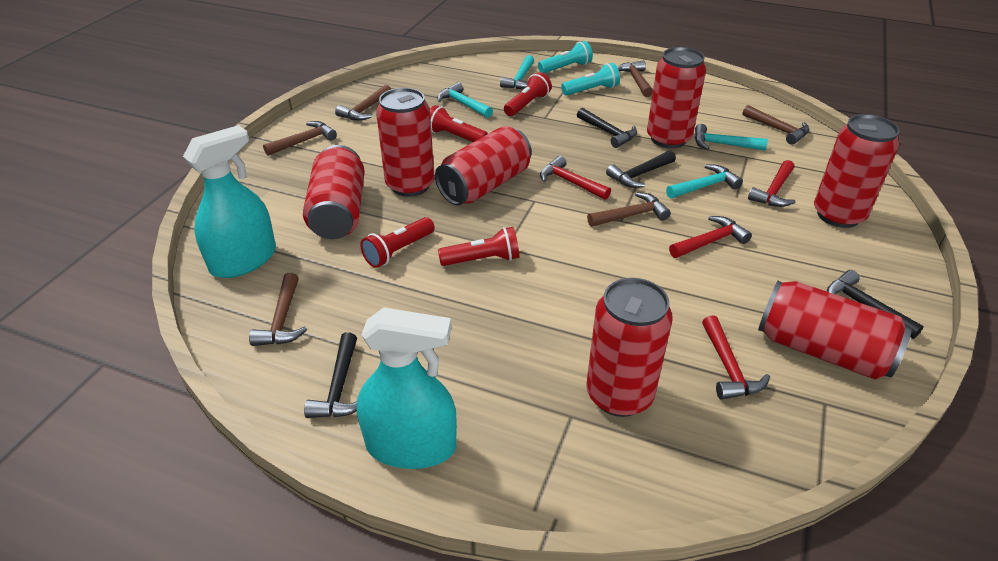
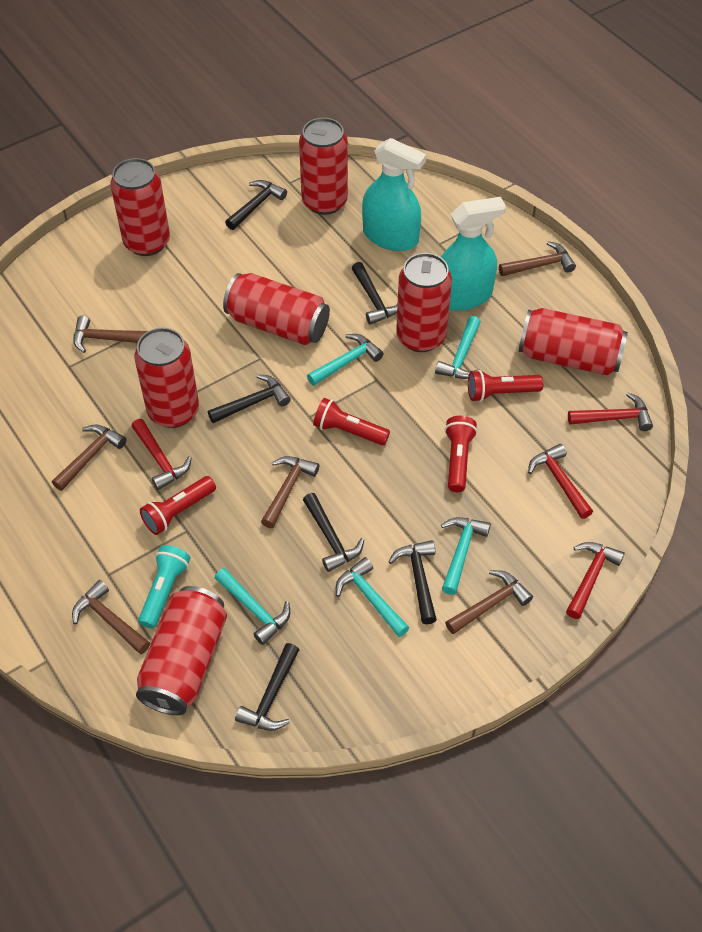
black hammer: [304,332,357,418] [577,108,637,148] [606,151,676,188] [827,270,924,339] = 4 -> [208,374,291,423] [225,180,287,230] [235,643,299,731] [303,493,364,572] [352,262,398,325] [388,540,437,624] = 6
turquoise flashlight: [538,41,593,73] [561,63,620,96] = 2 -> [138,545,191,628] = 1
turquoise hammer: [437,82,493,118] [500,55,534,89] [666,164,743,199] [695,124,768,151] = 4 -> [215,568,290,645] [307,334,384,386] [336,557,410,637] [435,316,481,379] [441,517,491,595] = 5

